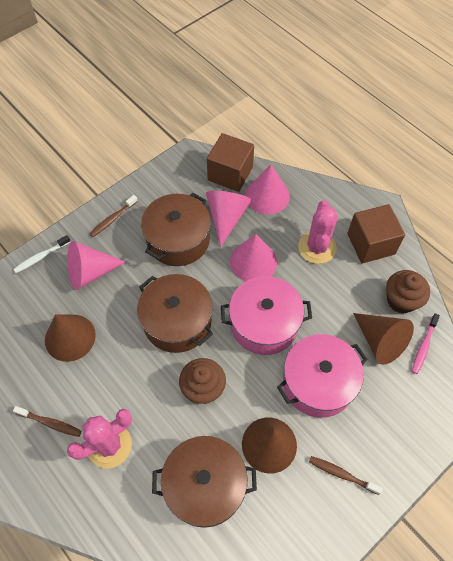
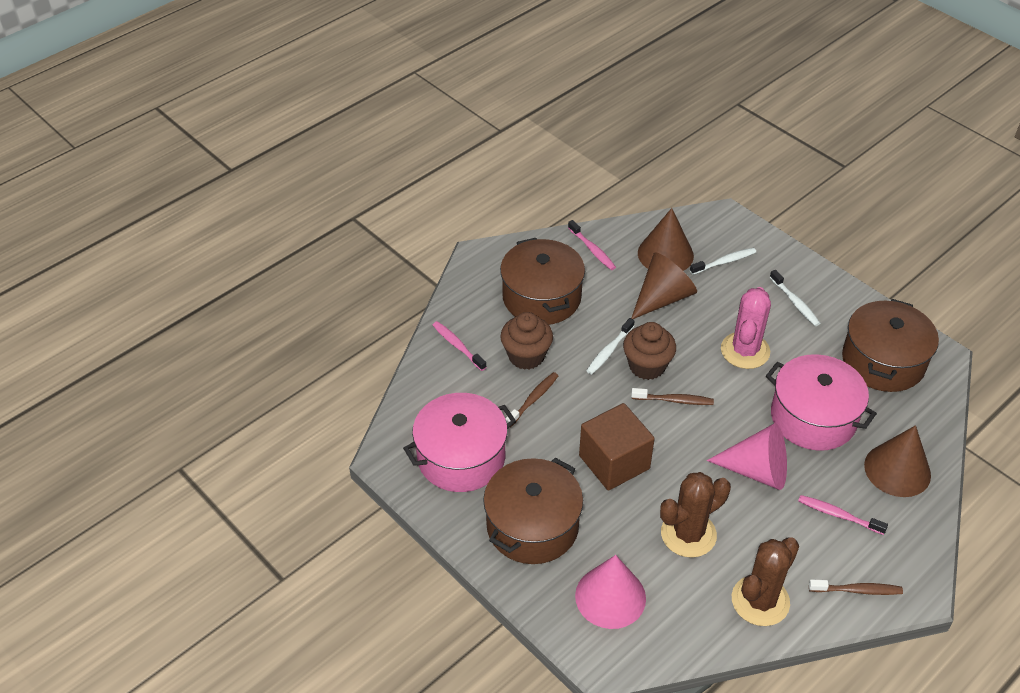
brown cactus: none = 0 -> [660,472,731,558] [732,537,799,626] = 2
brown cube: [207,133,254,192] [347,204,405,263] = 2 -> [579,403,655,491] = 1
pink cactus: [67,409,132,469] [298,200,338,264] = 2 -> [721,287,771,369] = 1
pink cone: [67,241,126,290] [206,191,252,247] [230,234,277,281] [246,165,290,214] = 4 -> [575,555,646,629] [707,423,787,490] = 2
pink toothbrush: [412,313,440,374] = 1 -> [433,321,487,371] [568,220,616,270] [798,495,888,535] = 3
white toothbrush: [13,235,71,273] = 1 -> [587,318,635,374] [690,248,756,275] [770,270,820,326] = 3

